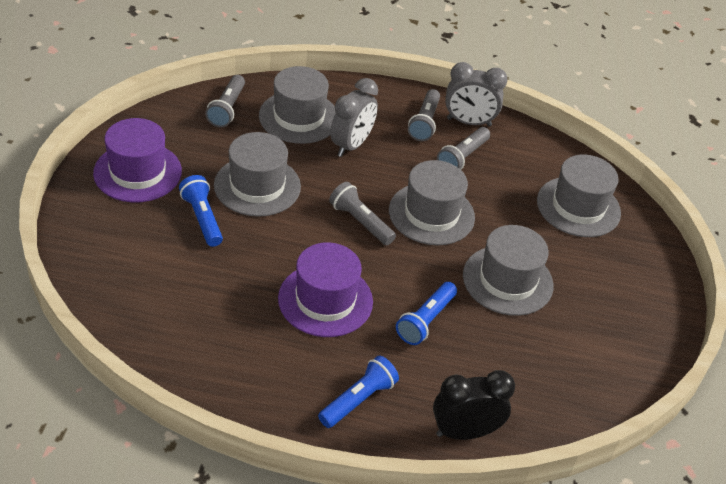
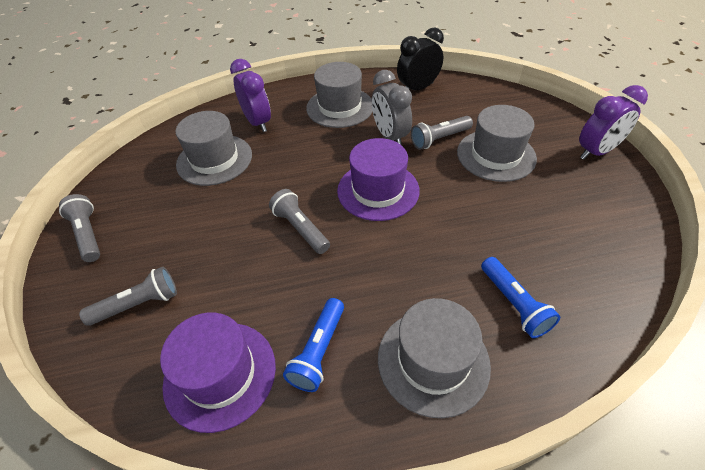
blue flashlight: [179,175,223,247] [318,355,399,428] [396,282,457,345] = 3 -> [283,298,344,392] [481,257,560,338] = 2
grey clock: [330,78,378,157] [445,62,508,127] = 2 -> [372,70,412,145] = 1
grey hat: [214,132,301,217] [259,66,336,144] [389,160,475,245] [463,225,553,316] [537,154,621,237] = 5 -> [175,111,252,186] [306,62,373,128] [378,298,491,418] [457,105,537,182] = 4
purple clock: none = 0 -> [230,59,271,132] [579,85,648,160] = 2

